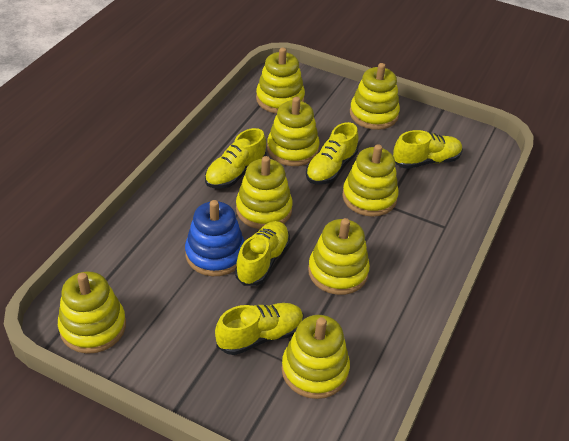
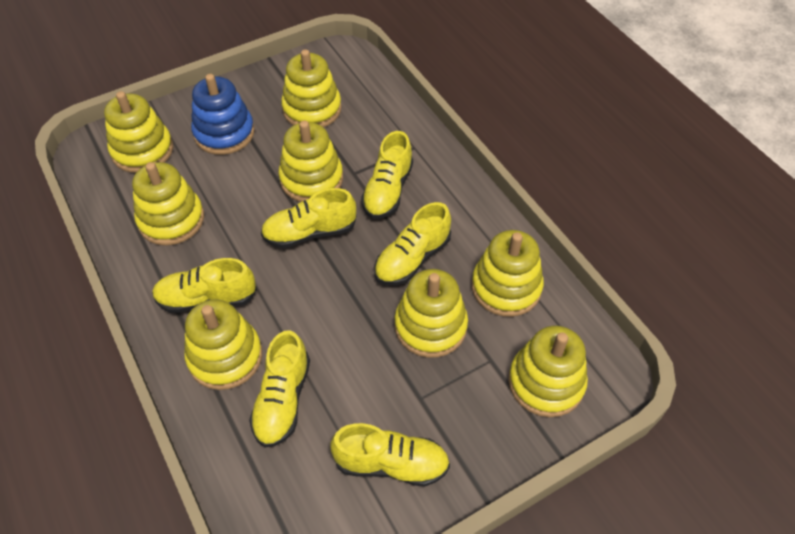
yellow shoe: [205,128,267,189] [215,303,304,355] [235,221,290,286] [306,122,358,185] [393,130,463,169] = 5 -> [152,258,257,313] [249,330,310,448] [261,188,356,248] [330,423,450,487] [361,131,413,219] [374,202,451,285] = 6

